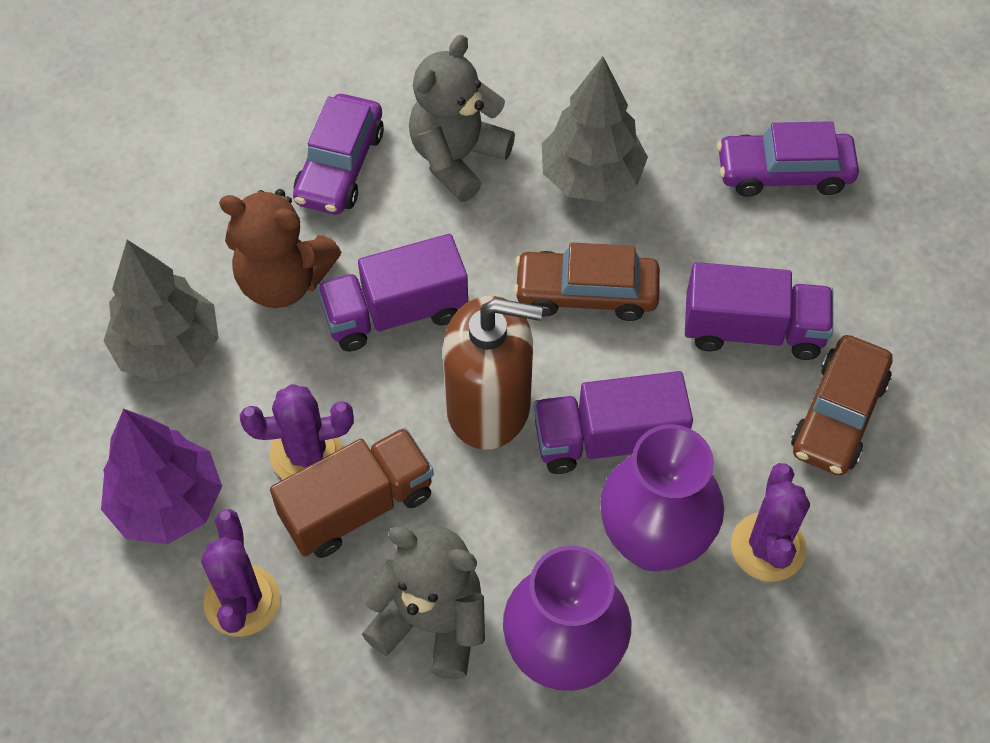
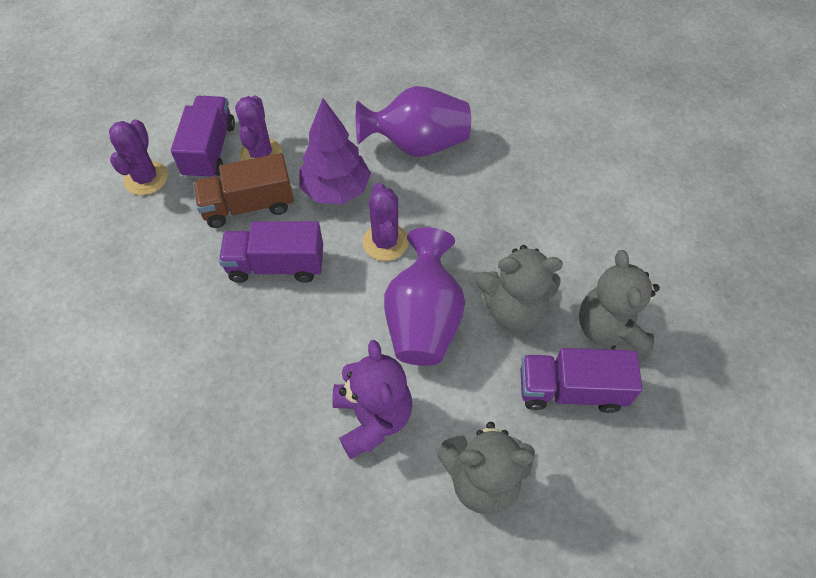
brown car: [513,242,660,321] [791,335,893,476] = 2 -> none = 0
brown soap dispenser: [443,296,543,450] = 1 -> none = 0
brown teddy bear: [219,189,342,308] = 1 -> none = 0
grey teddy bear: [361,526,485,679] [409,35,515,202] = 2 -> [437,422,535,514] [476,245,563,332] [579,250,660,356] = 3
grey tree: [104,240,219,382] [542,57,648,202] = 2 -> none = 0
purple car: [293,94,384,214] [717,121,859,197] = 2 -> none = 0
purple teddy bear: none = 0 -> [332,340,413,459] = 1

